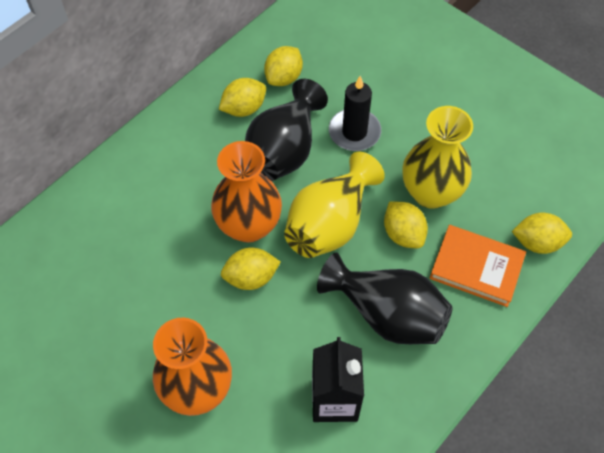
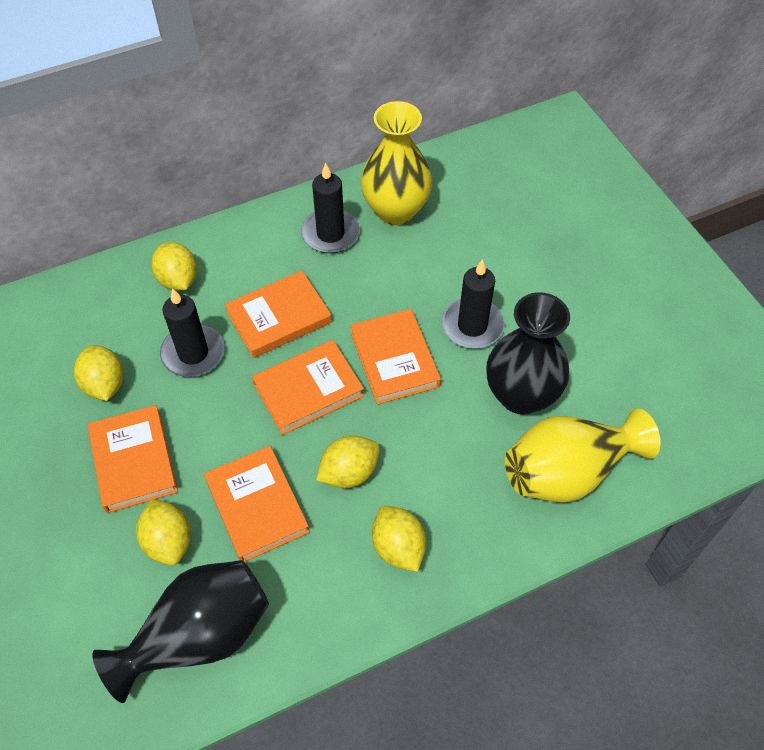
black candle: [329,76,381,151] = 1 -> [160,288,224,377] [301,163,360,253] [442,259,505,349] = 3
black carton: [312,337,364,422] = 1 -> none = 0
orange book: [429,225,526,307] = 1 -> [88,405,178,513] [204,446,310,562] [225,270,332,358] [252,340,364,435] [350,309,441,405] = 5
orange vase: [153,318,232,416] [211,141,282,243] = 2 -> none = 0

